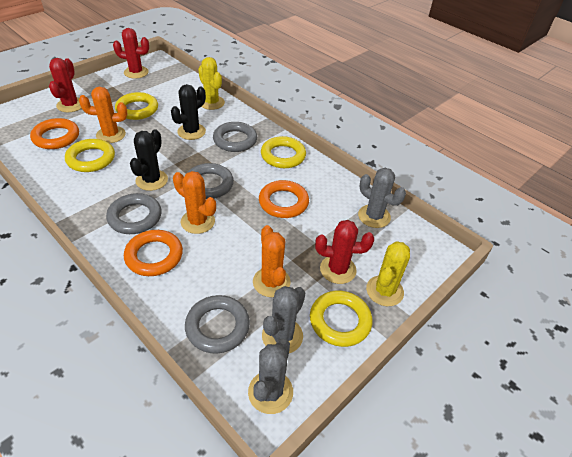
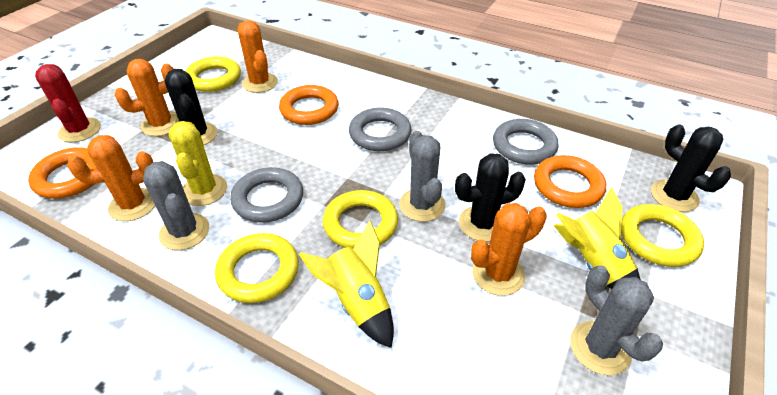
black cactus: [130,129,168,191] [171,84,206,140] = 2 -> [165,69,217,145] [455,153,526,242] [651,125,731,212] = 3
grey ring: [106,193,162,234] [185,295,250,353] [187,163,234,199] [213,122,257,152] = 4 -> [230,167,303,223] [349,107,411,151] [493,119,558,165] = 3
orange cactus: [79,87,127,143] [173,171,216,234] [253,225,291,297] = 3 -> [67,135,155,221] [115,59,179,136] [237,20,278,93] [471,203,547,296] = 4
red cactus: [49,58,81,112] [113,28,149,79] [315,220,374,284] = 3 -> [35,64,101,142] = 1
yellow cactus: [198,57,225,110] [366,241,410,306] = 2 -> [169,121,227,206] = 1
yellow rocket: none = 0 -> [299,220,394,348] [553,187,641,289] = 2

